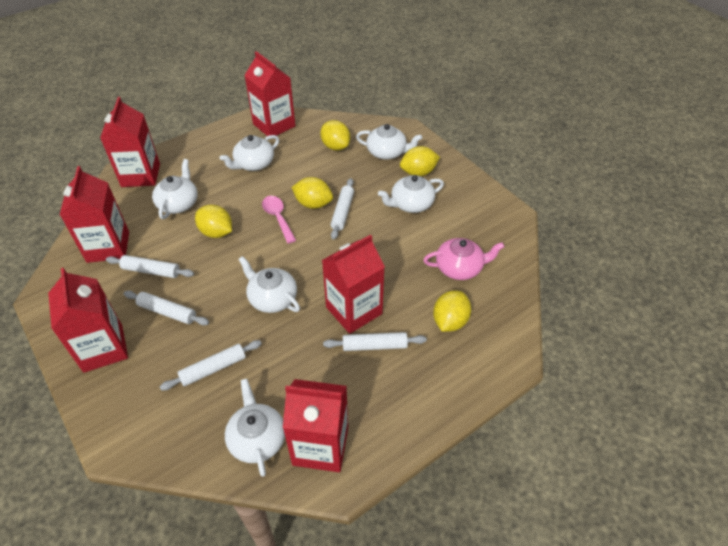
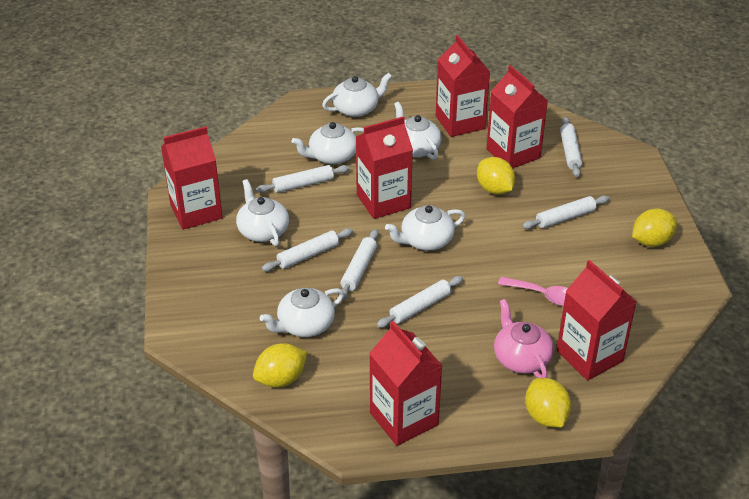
white rolling pin: [106,255,194,278] [124,291,209,326] [160,340,262,391] [323,332,427,351] [331,178,354,240] = 5 -> [256,165,349,193] [262,228,353,271] [338,229,379,300] [377,276,463,328] [522,195,609,229] [560,117,582,177] = 6
yellow lemon: [195,205,232,238] [291,177,333,209] [320,120,350,150] [400,146,440,176] [433,290,471,332] = 5 -> [253,343,307,388] [477,157,515,195] [525,378,571,427] [632,208,677,247] = 4

